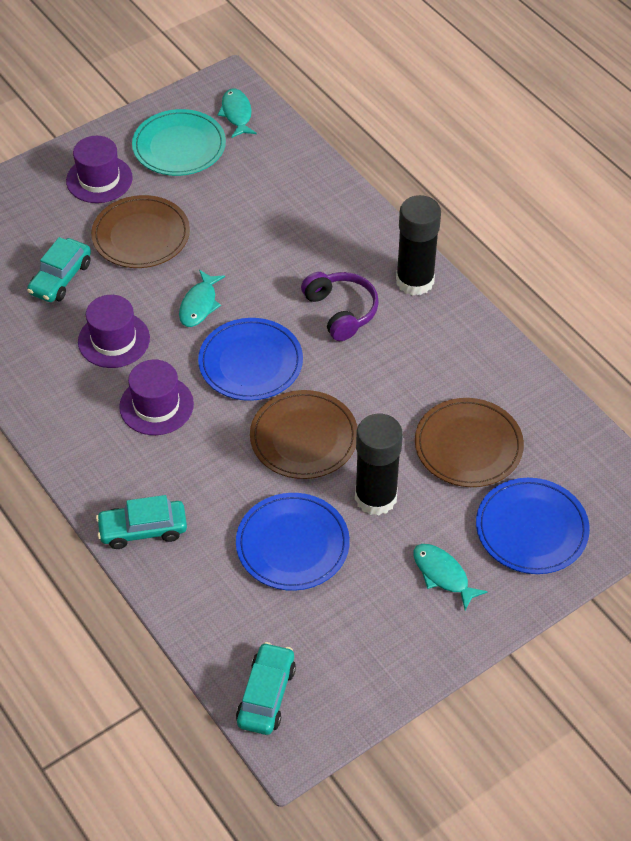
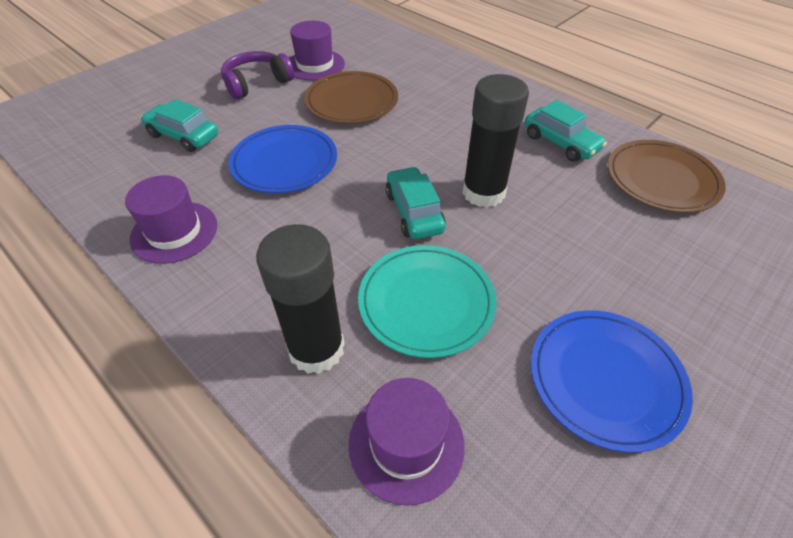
blue plate: [198,318,303,401] [236,493,350,591] [476,478,590,574] = 3 -> [229,125,337,193] [531,310,693,453] = 2
brown plate: [91,195,190,268] [250,390,357,479] [415,398,524,487] = 3 -> [304,71,398,124] [608,140,726,213] = 2
turquoise fish: [179,270,225,327] [217,88,257,138] [413,544,488,610] = 3 -> none = 0

